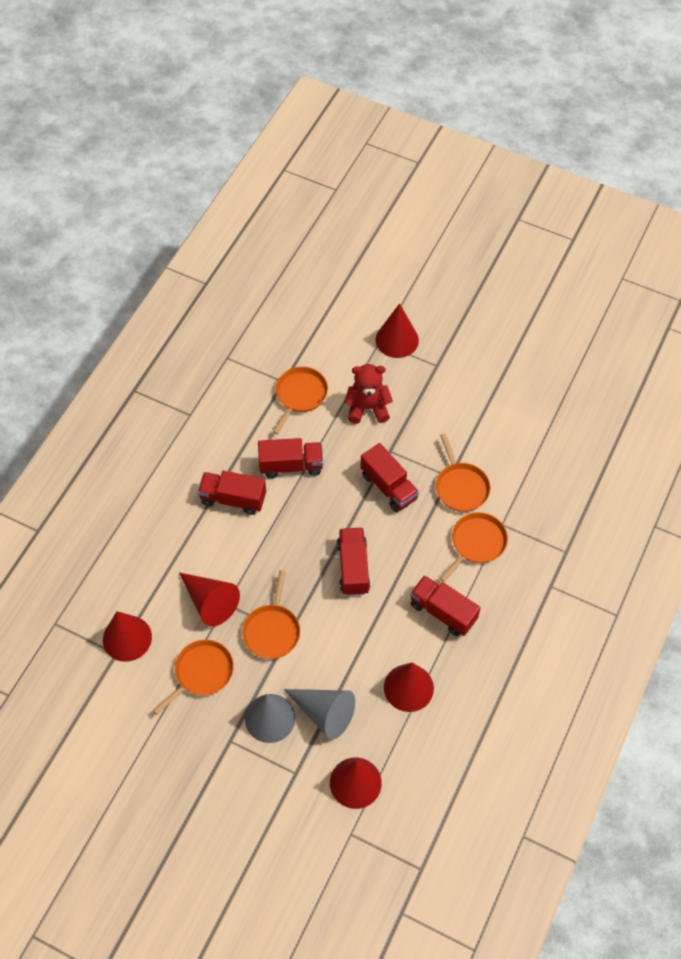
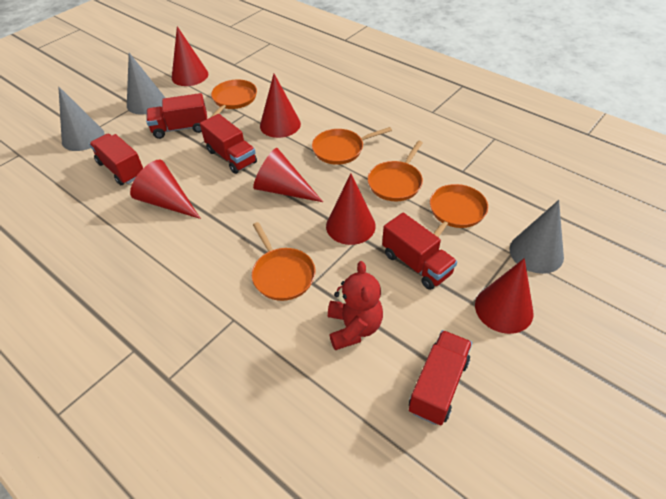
grey cone: [245,694,296,743] [283,689,355,739] = 2 -> [58,87,105,151] [127,53,165,115] [510,200,564,274] = 3
red cone: [103,611,152,662] [179,572,240,627] [330,758,382,809] [376,303,419,358] [384,663,434,712] = 5 -> [130,160,201,219] [172,26,208,86] [253,148,323,202] [260,74,301,138] [326,174,376,245] [475,258,533,334] = 6

